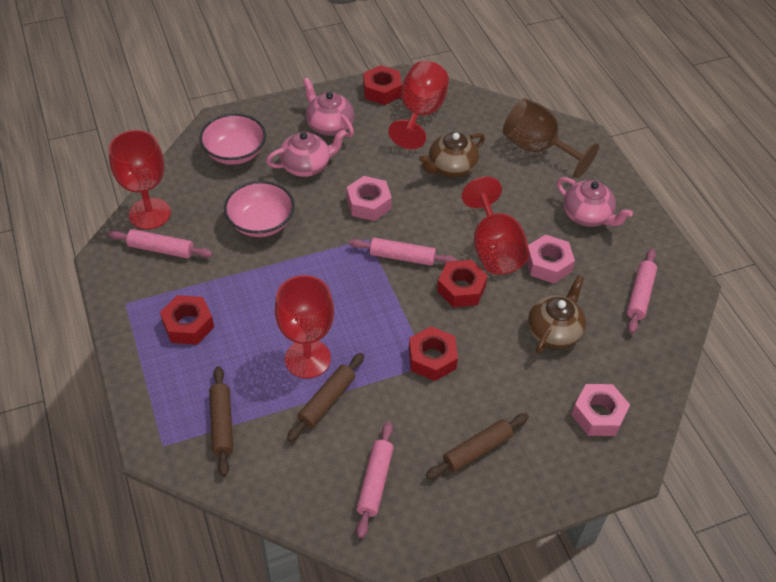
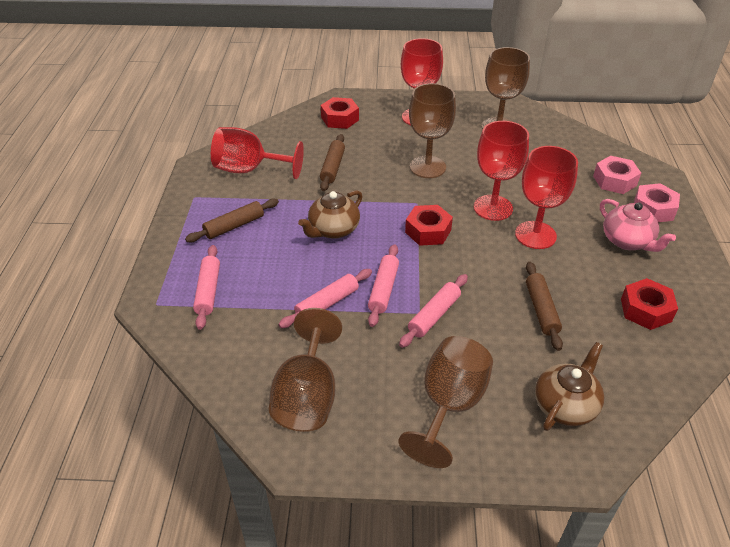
brown goblet: [503,98,599,178] = 1 -> [269,308,342,432] [398,336,493,468] [409,83,456,178] [482,47,530,129] = 4
pink bowl: [199,113,266,165] [224,181,295,237] = 2 -> none = 0
pink nut: [347,176,392,221] [526,235,575,283] [571,384,630,436] = 3 -> [593,156,641,194] [634,183,680,222] = 2
pink teapot: [266,129,347,177] [303,77,354,137] [557,177,633,227] = 3 -> [600,199,676,252] = 1
red nut: [160,295,214,345] [363,65,402,105] [409,326,458,381] [437,260,488,307] = 4 -> [321,97,359,129] [405,205,453,246] [621,278,678,330] = 3

